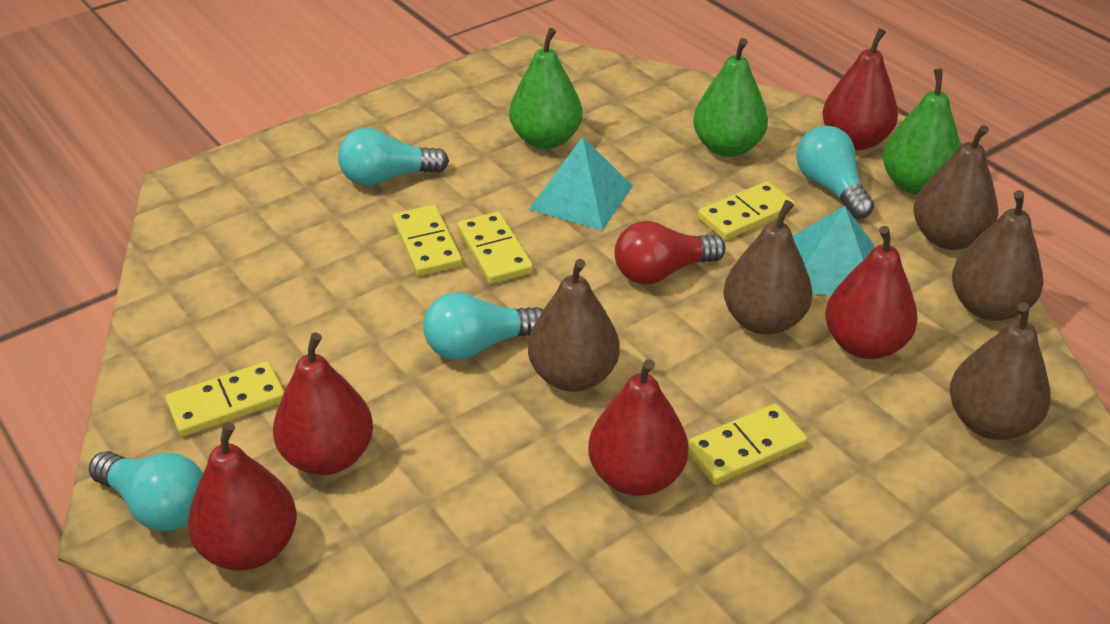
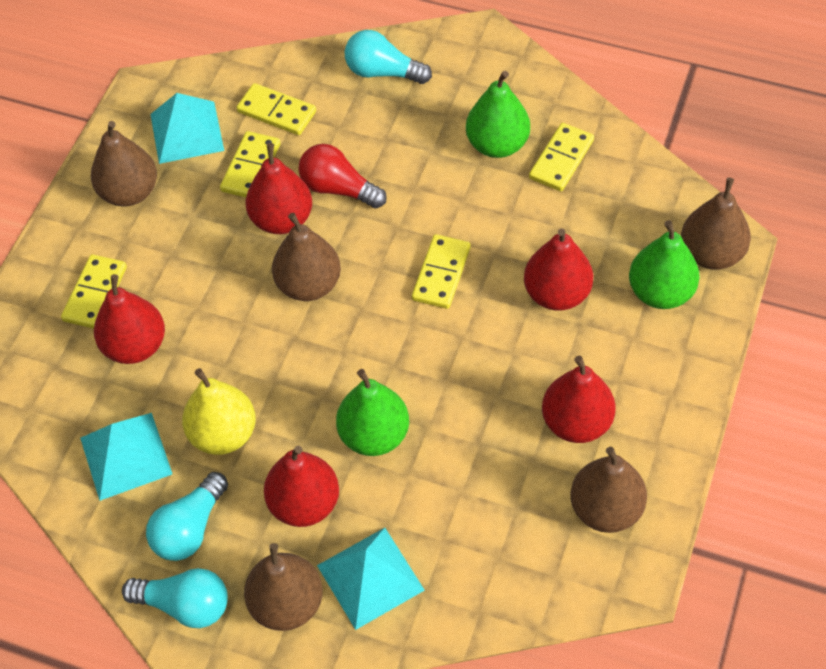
turquoise light bulb: [89,451,203,531] [338,128,449,186] [423,292,543,360] [796,126,874,219] = 4 -> [122,568,228,628] [146,472,228,561] [345,30,432,84] = 3
turquoise pyramid: [528,137,633,230] [793,206,875,295] = 2 -> [80,413,172,501] [150,93,224,164] [317,528,425,630] = 3
yellow pear: none = 0 -> [182,368,256,455] = 1

